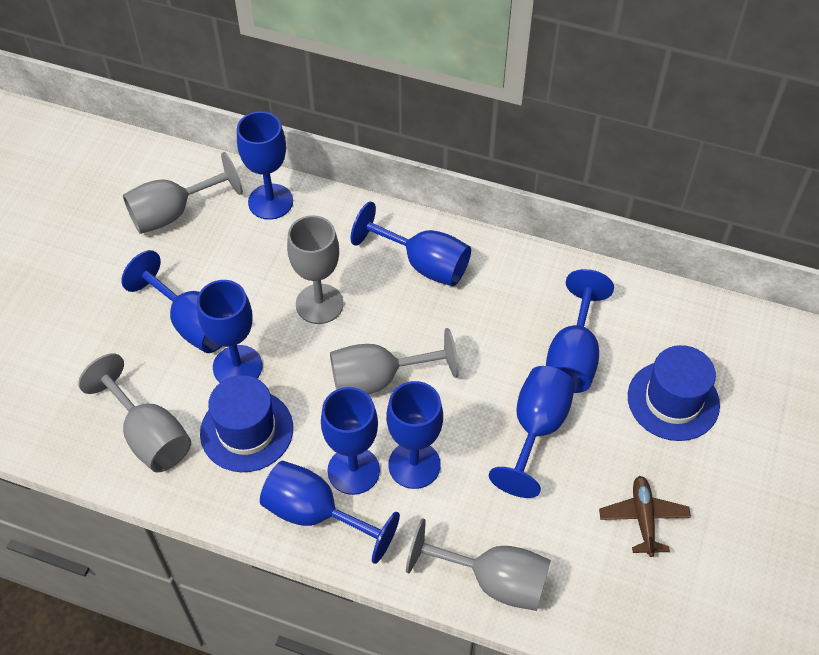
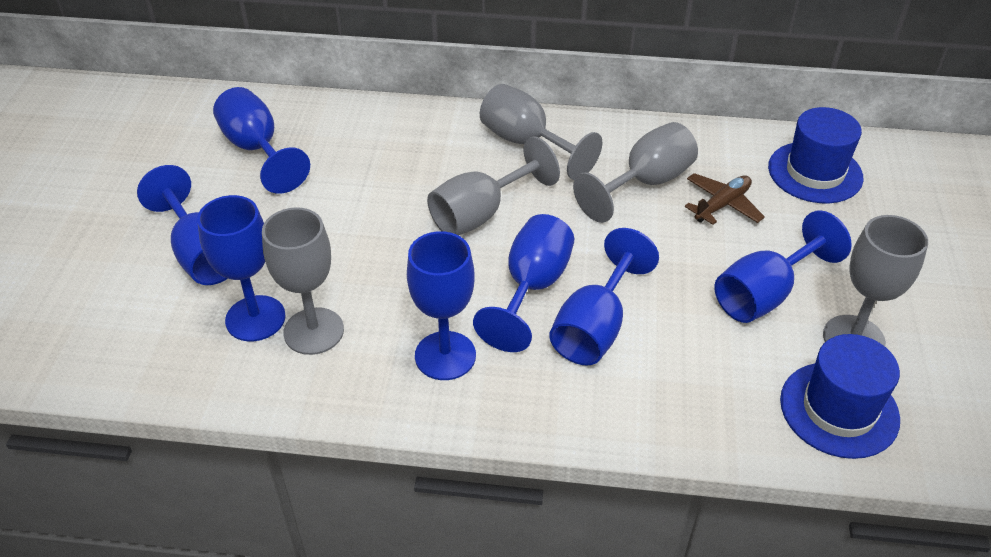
blue goblet: [121,250,222,353] [197,280,262,383] [237,111,293,220] [260,461,400,564] [321,387,380,495] [351,201,471,286] [387,381,443,489] [489,366,575,498] [546,269,614,393] = 9 -> [137,165,228,285] [197,195,286,341] [213,87,310,194] [407,231,476,380] [473,214,574,352] [549,228,659,366] [715,210,852,323] = 7

